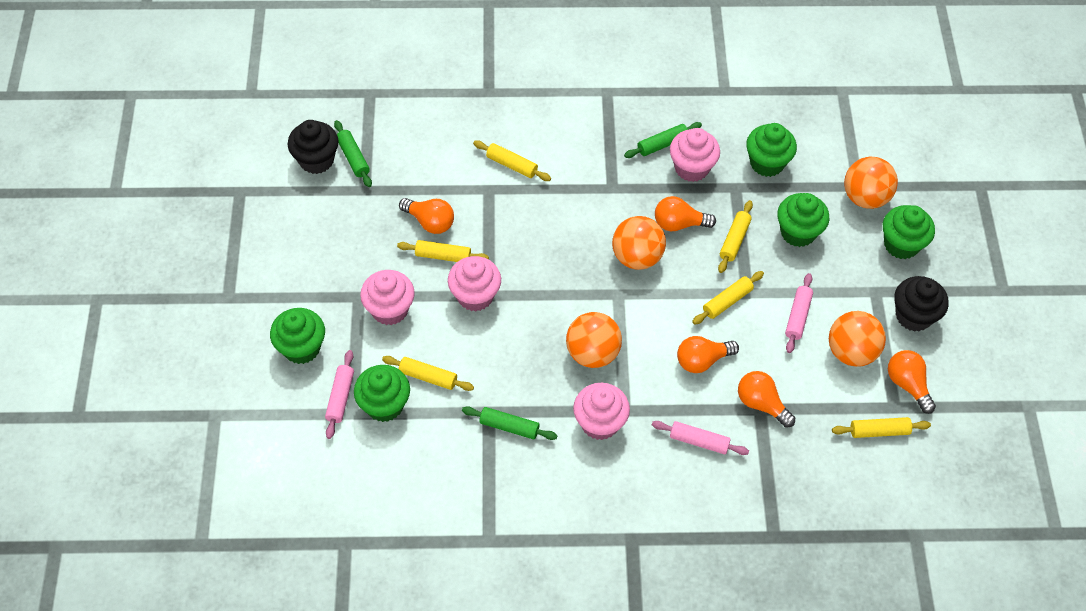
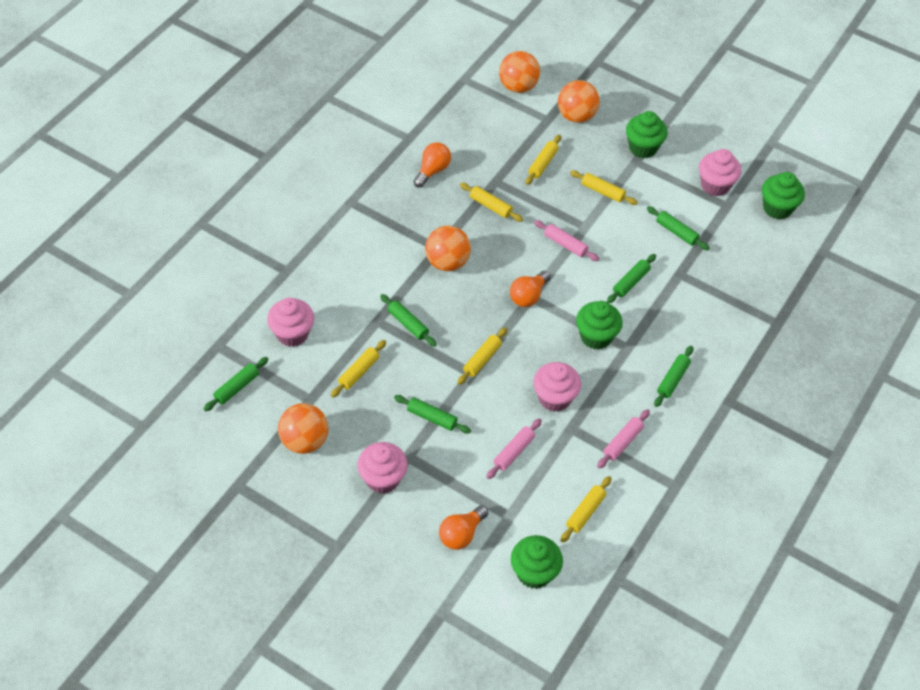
black cupcake: [288,120,339,174] [894,276,949,332] = 2 -> none = 0
green cupcake: [270,308,325,364] [354,365,410,422] [746,123,797,177] [777,193,829,247] [883,205,935,259] = 5 -> [511,535,563,589] [576,301,623,350] [626,111,668,158] [762,172,805,219] = 4
green rolling pin: [334,120,372,187] [462,406,558,440] [624,122,702,158] = 3 -> [204,357,268,411] [380,294,437,347] [394,395,471,433] [607,254,656,303] [647,206,710,250] [654,346,694,407] = 6
orange light bulb: [399,198,454,234] [655,196,716,231] [677,336,739,373] [738,371,795,428] [888,350,936,414] = 5 -> [414,142,451,188] [439,505,488,550] [510,271,551,307] = 3

